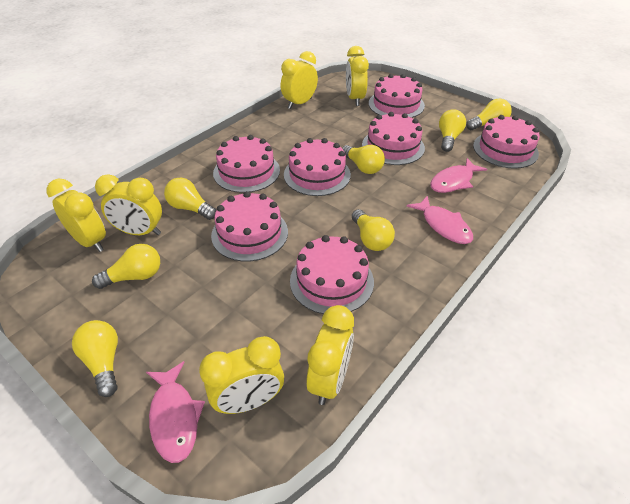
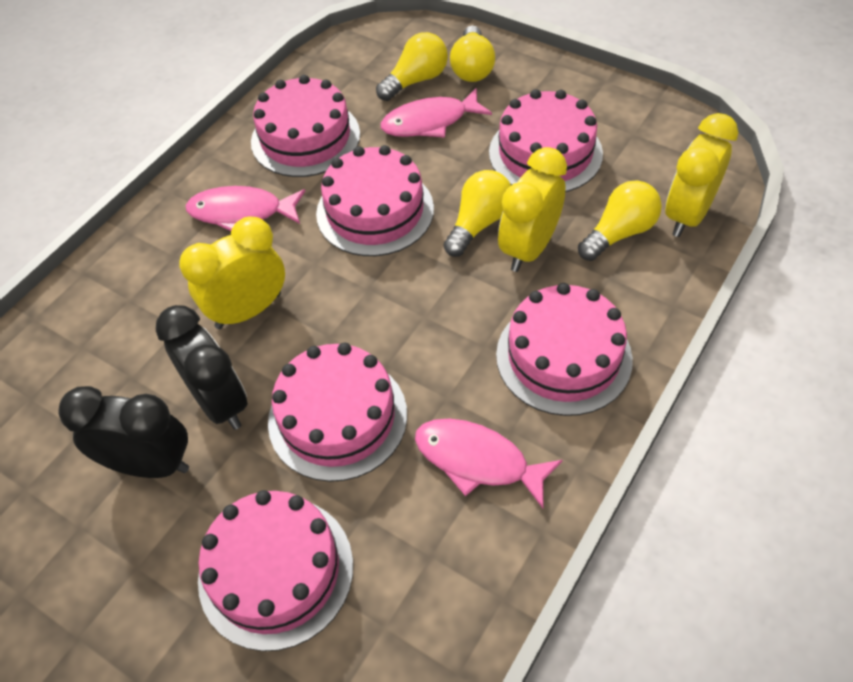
black clock: none = 0 -> [58,386,189,478] [156,305,248,430] = 2
pink cake: [211,191,288,262] [213,135,280,193] [284,138,351,196] [290,235,374,314] [362,112,425,165] [369,74,425,118] [473,115,540,169] = 7 -> [198,490,353,651] [251,75,360,177] [268,342,407,482] [316,145,434,256] [489,89,603,192] [496,283,633,416] = 6
yellow clock: [47,179,106,252] [95,174,162,235] [199,336,284,414] [281,51,318,109] [307,305,354,405] [346,46,369,106] = 6 -> [179,217,285,329] [498,147,567,272] [665,113,738,237] = 3
yellow light bulb: [72,320,118,397] [92,244,160,289] [164,178,216,220] [342,145,385,174] [352,209,395,251] [439,109,466,152] [466,99,512,130] = 7 -> [376,32,448,101] [444,170,511,257] [450,26,495,82] [578,180,662,261] = 4

